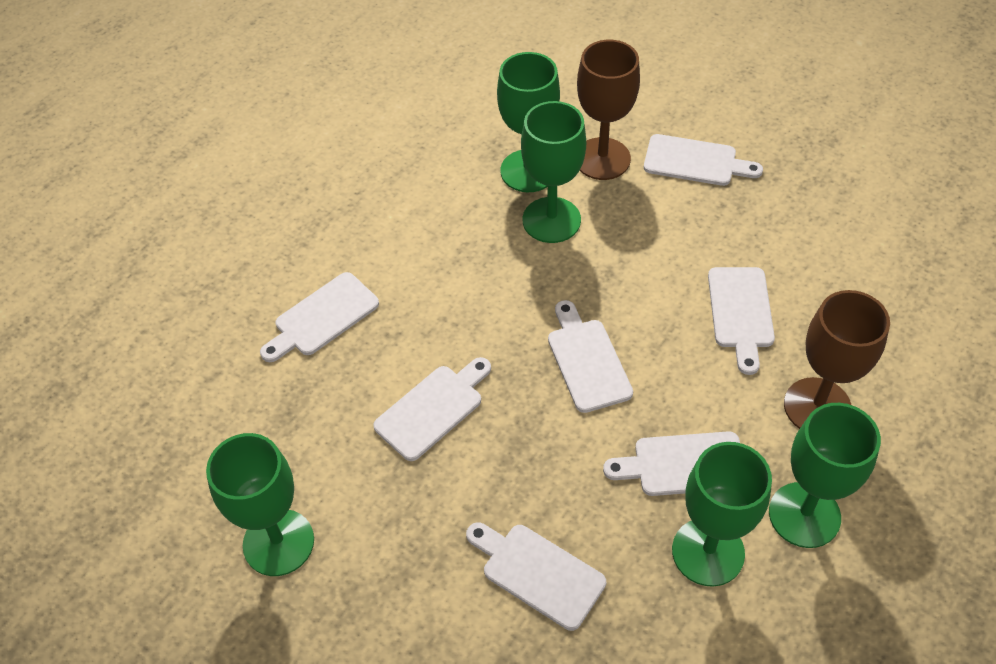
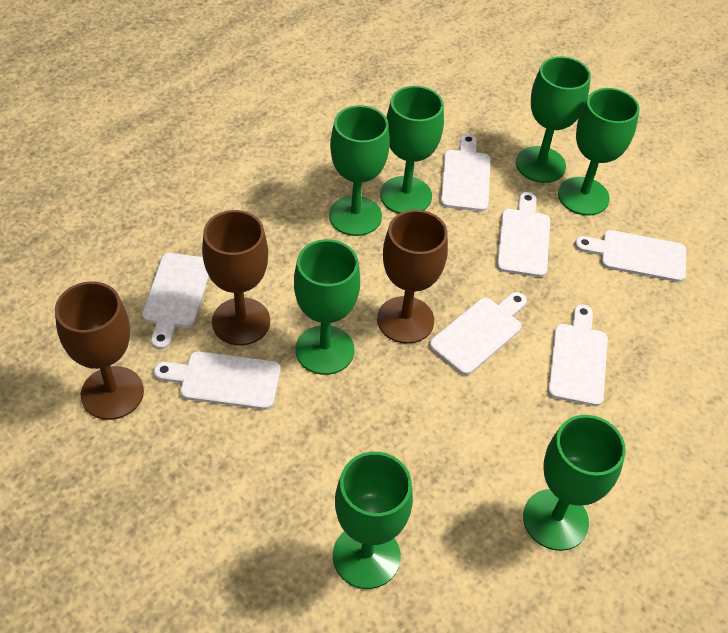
brown goblet: [577,40,640,180] [784,290,890,429] = 2 -> [55,281,144,420] [202,210,270,345] [377,210,448,344] = 3
green goblet: [206,433,314,576] [497,52,560,192] [521,101,586,243] [672,442,772,587] [769,403,881,548] = 5 -> [294,239,360,375] [329,105,390,236] [333,452,413,589] [380,86,444,214] [516,56,591,183] [523,415,626,551] [558,88,639,215] = 7

